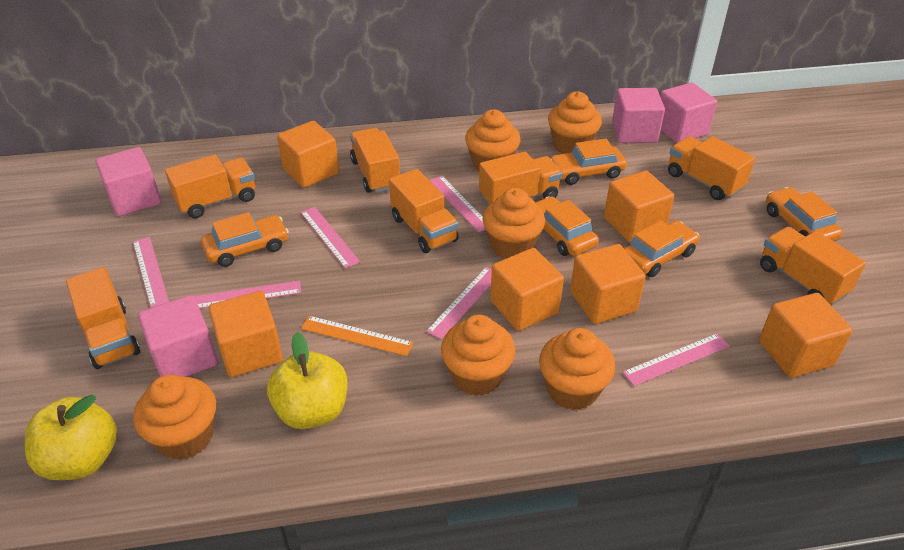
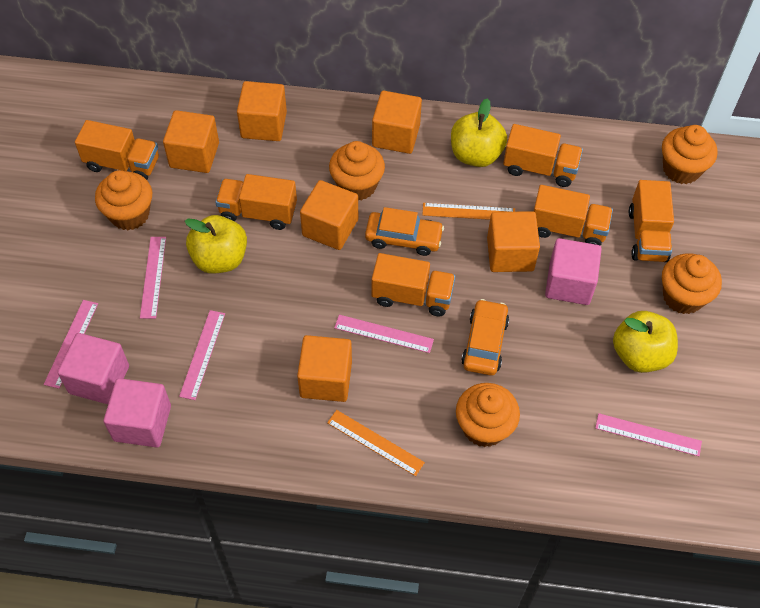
orange car: [201,212,289,267] [535,196,599,256] [550,138,627,185] [624,220,699,277] [766,187,843,241] = 5 -> [365,207,444,256] [461,299,509,376] = 2
orange cupcake: [133,375,216,460] [441,315,515,396] [465,110,521,172] [483,188,545,259] [539,328,615,410] [548,91,602,154] = 6 -> [95,170,152,230] [329,141,385,200] [456,383,520,447] [662,125,718,184] [662,253,722,314] = 5
orange ruler: [301,316,414,356] = 1 -> [327,410,425,476] [422,203,515,220] = 2
orange truck: [66,267,140,369] [165,154,255,218] [350,128,400,193] [389,169,459,253] [479,151,562,205] [668,136,755,200] [760,227,866,306] = 7 -> [75,120,159,180] [215,174,297,230] [372,253,455,317] [503,124,583,187] [534,185,613,246] [629,180,674,262] = 6
pink cube: [95,147,161,217] [138,295,218,377] [612,88,665,143] [660,83,717,143] = 4 -> [57,333,129,404] [104,378,171,448] [545,238,602,305] = 3
pink ruler: [133,237,169,308] [194,281,301,309] [301,207,360,268] [426,267,492,339] [429,176,486,232] [622,333,730,386] = 6 -> [44,300,98,389] [140,237,166,319] [179,310,225,400] [334,315,434,353] [595,413,702,456] = 5
yellow apple: [25,395,117,480] [267,332,348,429] = 2 -> [185,215,247,274] [451,98,507,167] [613,311,678,373] = 3

